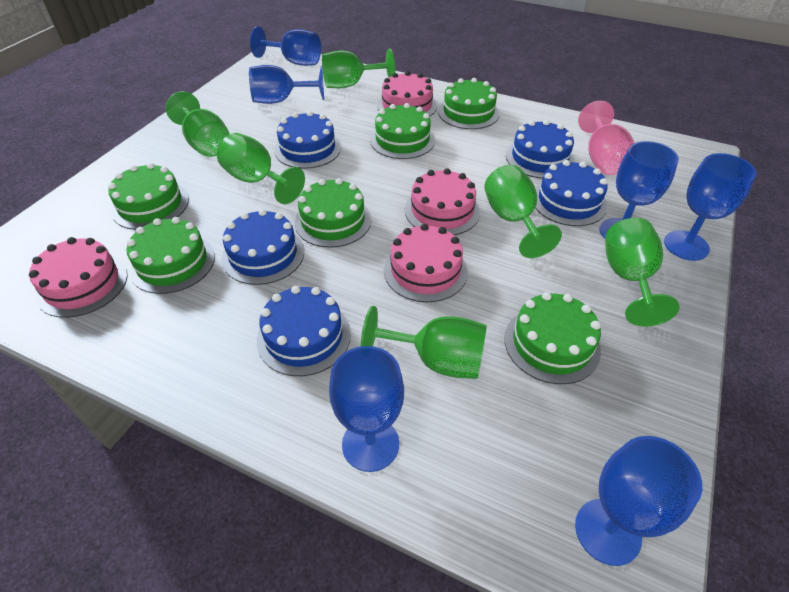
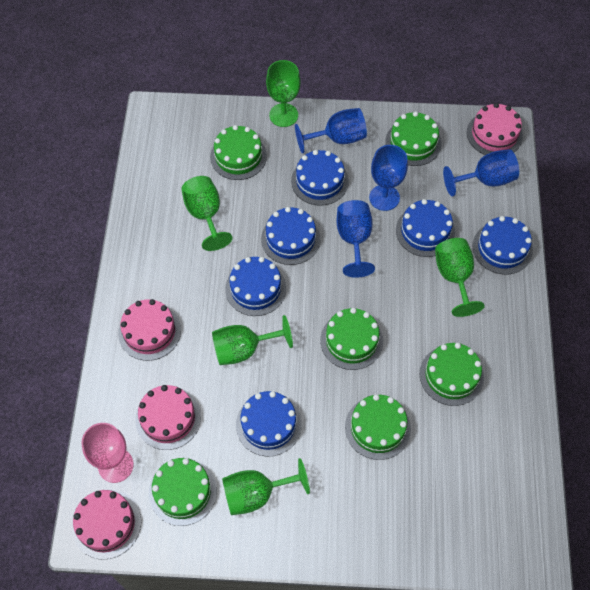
blue cake: [221,209,304,285] [257,286,351,376] [274,111,341,169] [506,120,575,178] [535,160,608,226] = 5 -> [225,257,286,316] [236,391,302,456] [261,207,320,265] [291,150,349,206] [396,199,455,257] [472,216,533,274] = 6
blue goblet: [249,65,324,104] [250,26,321,66] [329,346,404,472] [575,436,703,566] [600,141,679,239] [664,153,757,261] = 6 -> [295,108,367,154] [337,200,375,278] [369,145,408,211] [443,149,519,197] = 4
green goblet: [166,91,229,157] [217,133,305,204] [322,49,395,88] [361,306,487,379] [484,165,562,258] [605,218,680,327] = 6 -> [181,176,233,251] [212,315,293,365] [222,458,310,515] [266,60,300,127] [435,238,485,317] = 5

